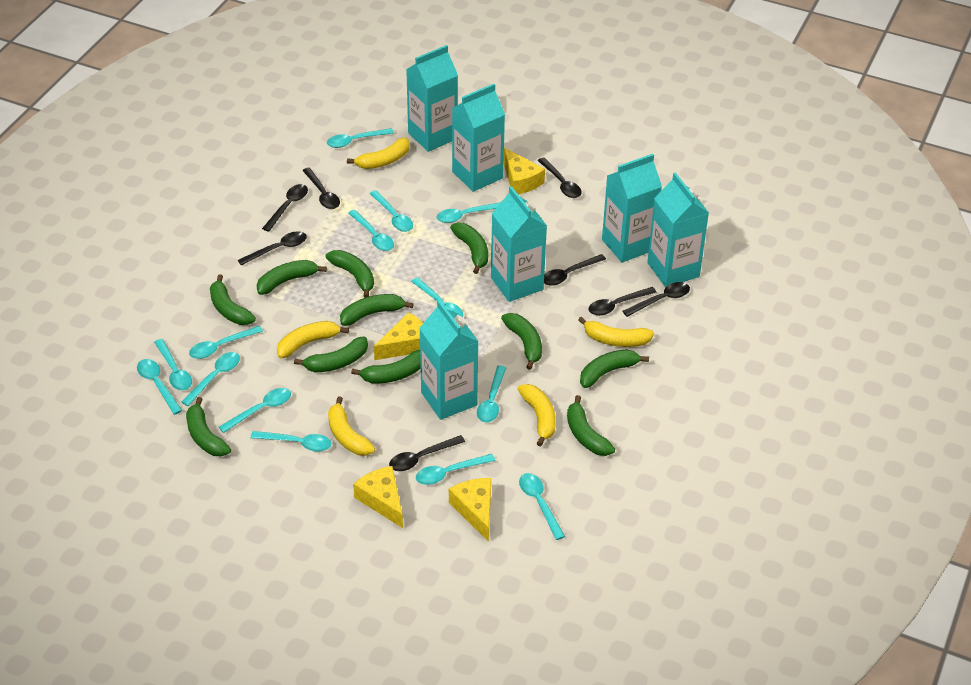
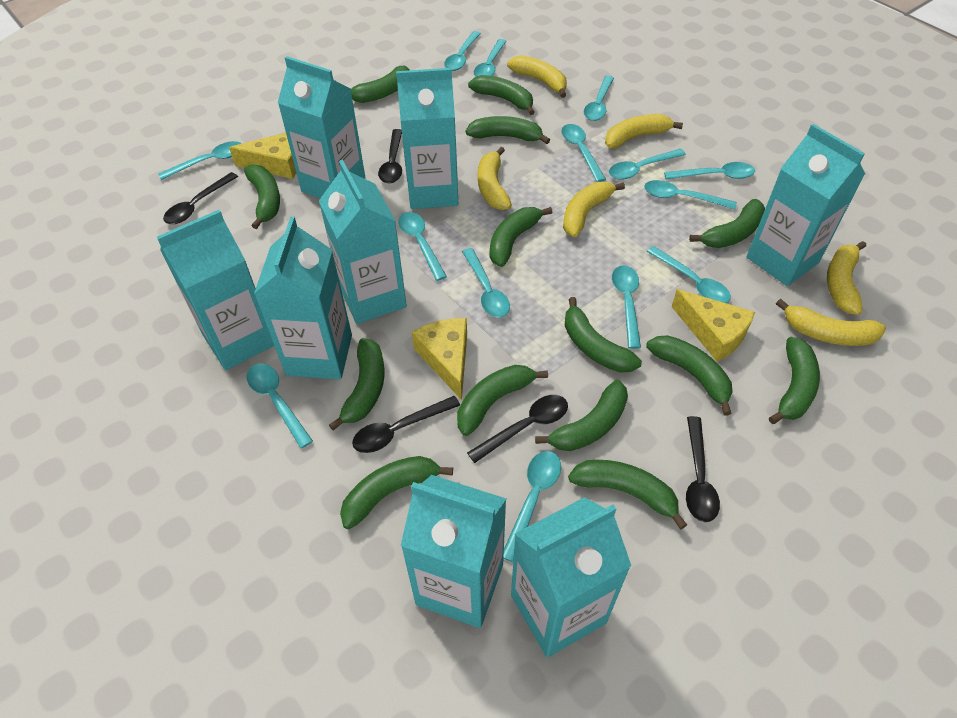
black spoon: [238,231,307,266] [262,184,308,232] [302,168,340,209] [389,435,465,471] [538,158,582,198] [544,254,606,286] [588,287,657,316] [623,282,690,317] = 8 -> [163,172,238,224] [352,396,460,453] [378,129,402,183] [467,395,568,463] [686,416,720,522] = 5
green banana: [186,397,231,456] [210,274,256,325] [257,260,327,295] [294,336,368,372] [325,250,374,298] [340,294,414,326] [351,350,421,383] [450,223,488,274] [501,313,542,370] [567,395,615,456] [580,349,649,388] = 11 -> [244,165,280,229] [329,338,384,431] [340,456,453,529] [351,65,410,103] [457,365,548,436] [466,116,550,144] [468,75,535,115] [490,207,553,267] [535,380,628,451] [565,297,642,372] [568,460,687,529] [646,335,733,416] [689,199,765,248] [769,337,820,424] = 14
turquoise carton: [406,45,458,152] [419,300,479,420] [452,84,505,192] [491,186,547,302] [602,154,662,263] [647,172,709,287] = 6 -> [157,210,274,370] [254,217,352,379] [278,56,365,198] [319,160,407,324] [396,68,458,209] [401,475,506,628] [511,497,631,657] [746,124,865,286] = 8
yellow banana: [277,321,349,358] [328,396,375,456] [347,138,410,169] [518,384,556,447] [578,317,654,347] = 5 -> [478,147,512,210] [507,55,567,98] [563,182,625,237] [605,114,683,148] [776,299,886,346] [827,241,866,315] = 6
yellow cheese: [353,466,403,528] [374,312,423,360] [449,478,491,542] [504,148,545,194] = 4 -> [229,133,296,179] [412,318,467,400] [672,289,755,362] = 3

